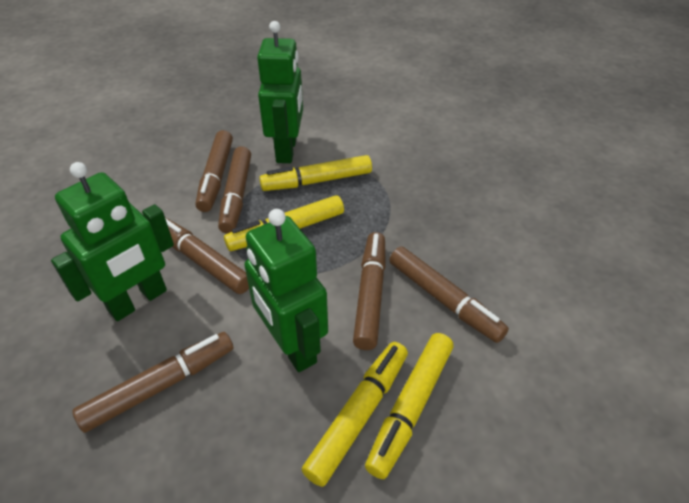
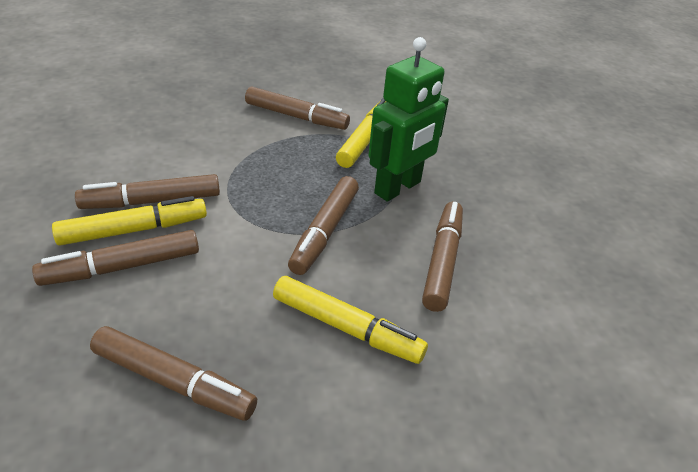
green robot: [51,162,174,321] [244,209,328,372] [257,21,303,163] = 3 -> [368,37,449,202] = 1
yellow marker: [224,195,344,251] [259,155,372,191] [302,342,408,487] [365,333,453,479] = 4 -> [52,196,207,246] [273,276,428,364] [336,98,386,168] = 3

